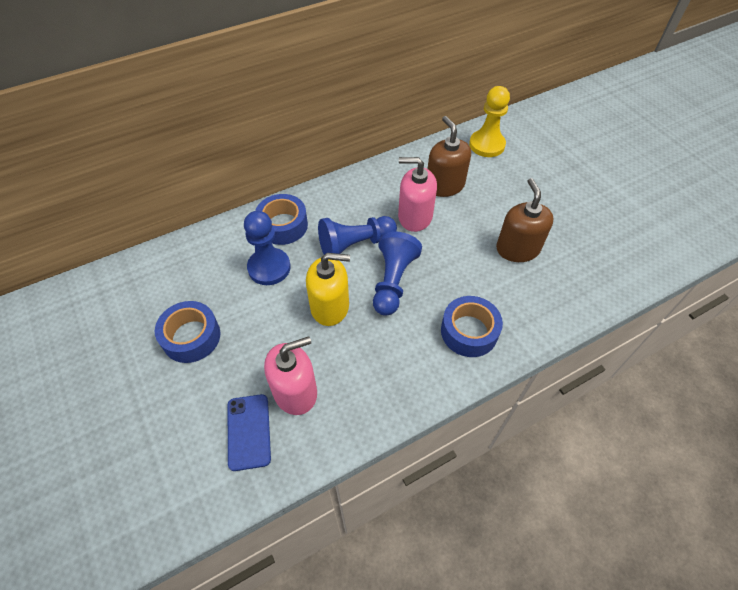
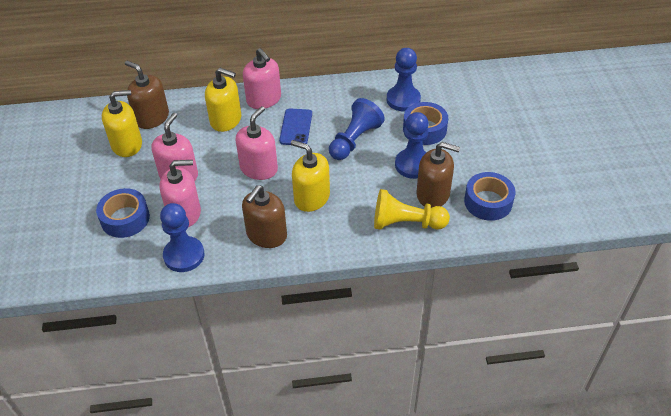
blue pawn: [244,211,291,285] [318,216,397,255] [373,231,422,316] = 3 -> [160,203,205,272] [329,98,385,160] [387,48,421,111] [395,112,429,179] = 4
brown soap dispenser: [428,116,471,197] [496,178,554,262] = 2 -> [125,61,169,129] [242,185,287,248] [416,142,460,208] = 3
pink soap dispenser: [264,336,317,415] [398,157,437,232] = 2 -> [152,113,198,181] [159,160,201,227] [235,106,278,180] [243,48,281,109] = 4
yellow soap dispenser: [306,253,350,326] = 1 -> [102,90,142,157] [205,68,241,132] [291,140,330,212] = 3

